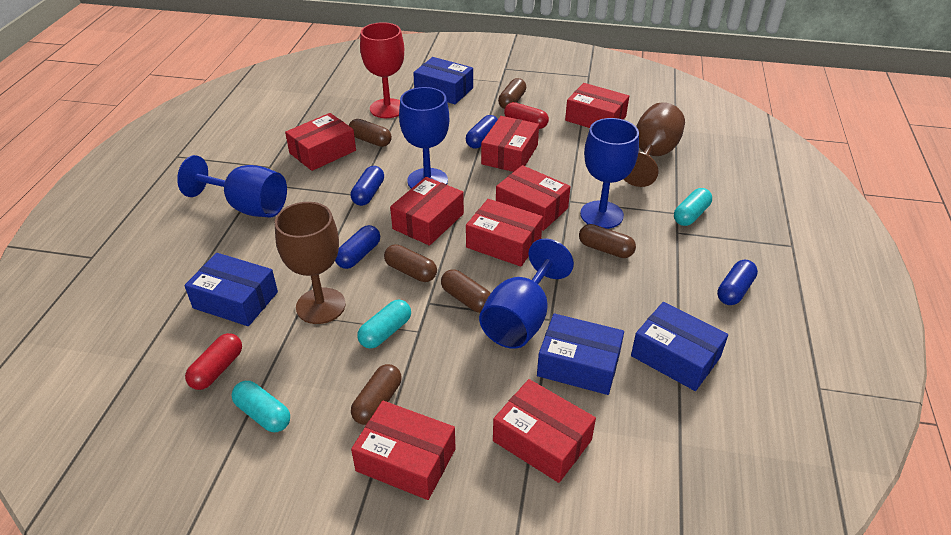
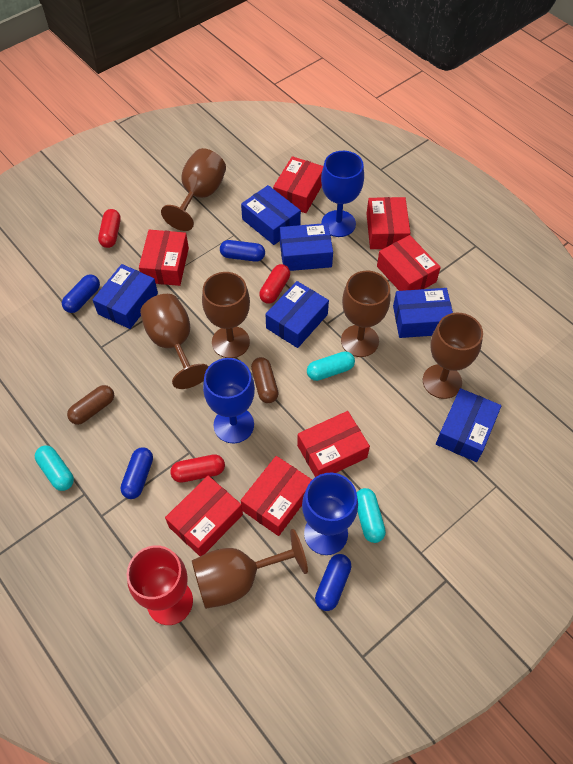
blue box: [184,253,278,326] [413,57,473,104] [537,314,624,395] [631,302,728,391] = 4 -> [92,264,158,329] [241,185,301,245] [265,281,329,348] [280,223,333,271] [393,288,453,338] [436,388,502,462] = 6
blue goblet: [177,155,287,218] [399,87,449,189] [479,238,574,349] [580,118,639,229] = 4 -> [203,358,255,443] [302,473,358,555] [321,151,364,237] = 3
brown capsule: [349,119,392,147] [351,364,402,425] [384,244,437,282] [441,269,491,313] [498,78,526,109] [579,224,636,258] = 6 -> [67,385,114,425] [251,357,279,403] = 2
brown goblet: [275,202,346,324] [623,102,685,187] = 2 -> [140,294,209,389] [161,148,226,231] [192,529,308,609] [202,272,250,358] [341,271,391,357] [423,313,483,399] = 6
red box: [285,113,356,171] [351,401,456,500] [390,177,464,246] [466,199,543,267] [481,116,539,172] [493,379,596,483] [496,165,571,231] [565,83,629,128] = 8 -> [139,230,189,286] [165,476,243,556] [241,456,312,536] [273,156,323,213] [297,411,370,477] [367,197,410,249] [377,235,441,291] = 7
red capsule: [185,333,242,390] [504,102,549,129] = 2 -> [98,209,121,248] [170,454,225,483] [259,264,290,304] = 3

